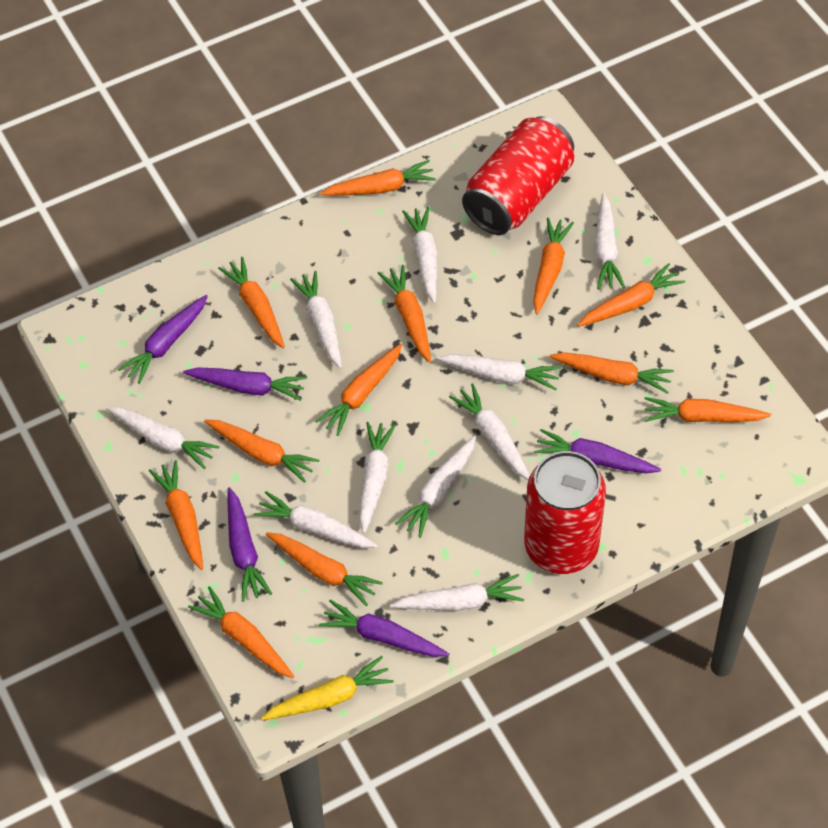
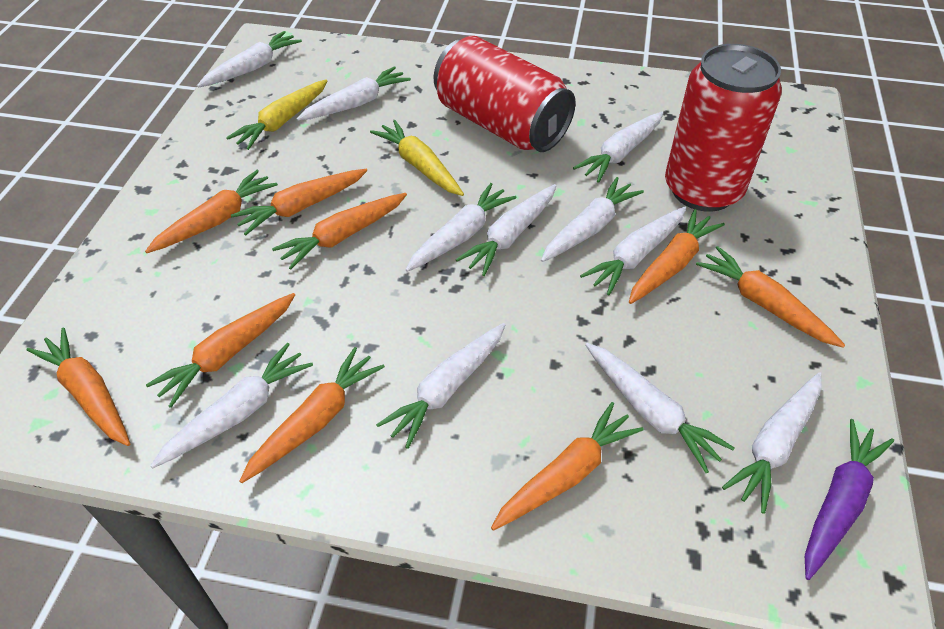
orange carrot: [149,460,203,570] [188,586,294,678] [204,419,319,483] [218,257,285,349] [266,532,383,606] [315,344,402,436] [320,160,436,196] [378,265,431,363] [533,217,574,314] [550,352,674,394] [577,263,685,327] [644,397,771,422] = 12 -> [26,328,130,446] [145,170,278,253] [146,293,295,408] [231,169,367,235] [239,347,385,483] [272,193,407,270] [491,402,644,531] [629,209,725,304] [696,246,845,348] = 9
purple carrot: [118,295,208,384] [183,367,307,401] [227,487,272,602] [319,600,449,657] [534,429,661,473] = 5 -> [805,419,894,580] = 1
white carrot: [106,407,220,469] [253,491,378,548] [290,271,342,369] [359,422,396,533] [390,574,524,610] [395,436,476,538] [402,207,437,303] [437,354,561,391] [449,383,530,480] [595,193,625,289] = 10 -> [150,343,313,468] [197,31,302,87] [296,66,411,121] [376,323,505,449] [405,183,516,272] [456,184,556,276] [541,177,644,262] [573,111,663,183] [580,207,686,295] [585,343,735,473] [722,372,821,514] = 11
yellow carrot: [261,656,394,720] = 1 -> [226,79,327,150] [370,120,464,196] = 2

